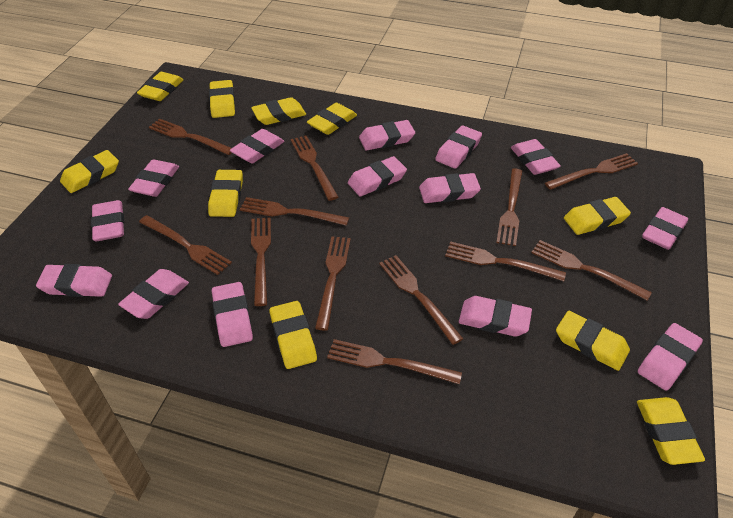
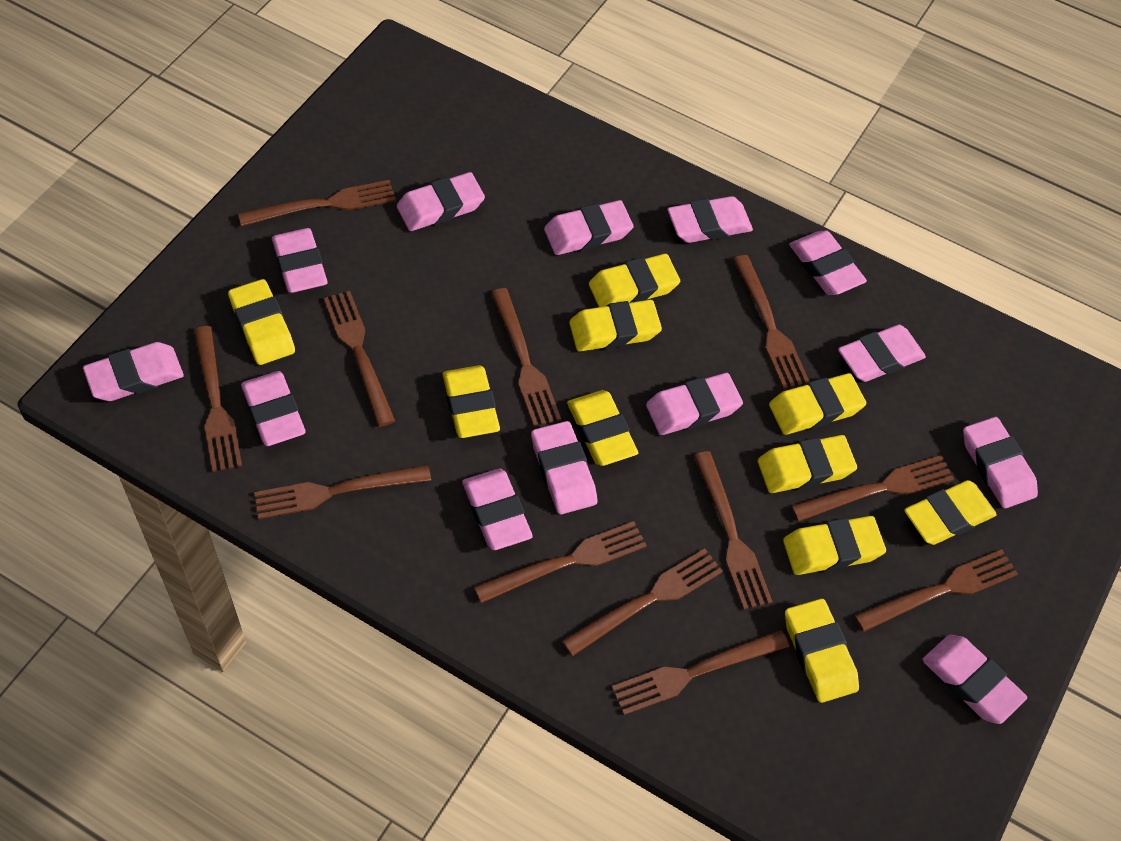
pink eraser: [36,264,112,297] [91,200,124,241] [118,269,189,319] [128,159,179,197] [212,282,253,347] [230,129,284,163] [348,156,407,196] [359,120,415,151] [419,173,481,203] [435,126,482,169] [459,296,532,337] [511,139,561,175] [638,323,703,391] [642,207,688,250] = 14 -> [83,342,184,401] [241,371,306,446] [272,228,328,293] [397,172,485,231] [462,469,533,550] [531,421,597,514] [544,200,634,255] [646,373,743,435] [668,196,753,243] [789,230,867,295] [838,325,926,382] [922,635,1027,724] [963,417,1038,508] = 13

